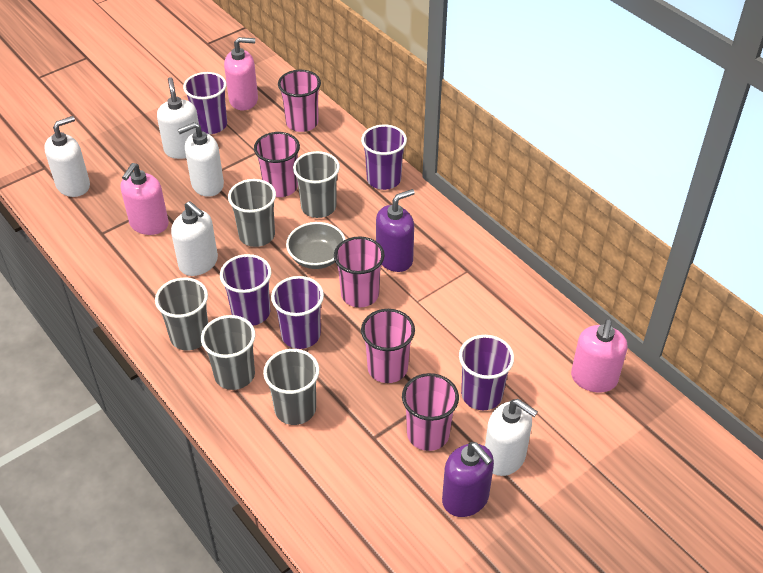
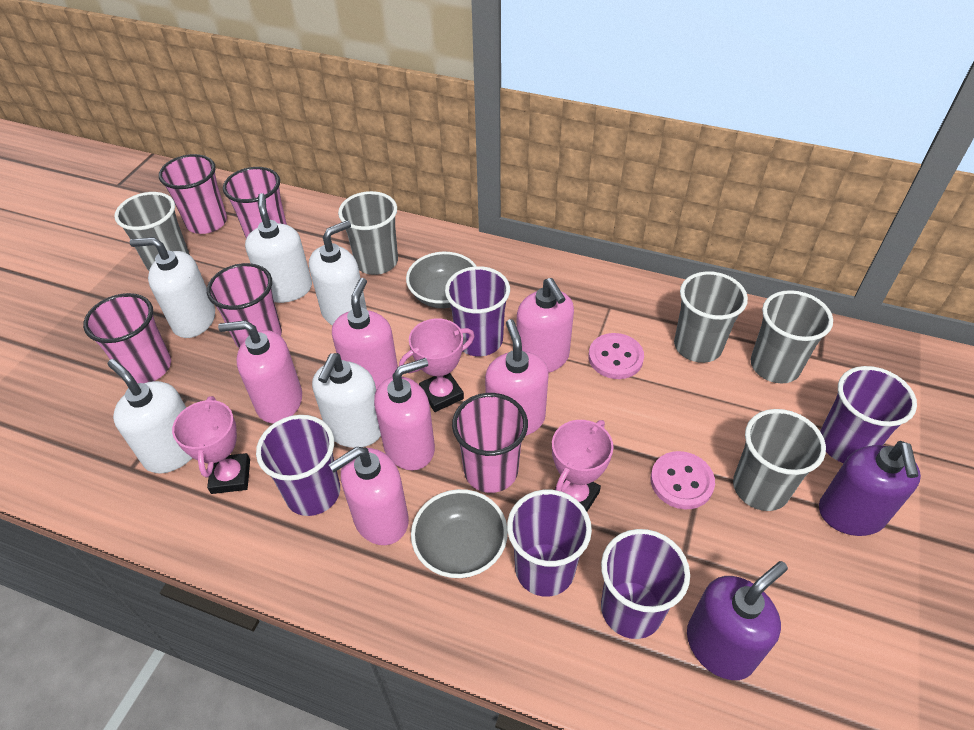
grey bowl: [286,222,346,269] = 1 -> [406,252,476,308] [411,489,508,578] = 2
pink button: none = 0 -> [589,333,644,379] [650,451,715,510] = 2
pink soap dispenser: [121,163,169,235] [224,37,258,110] [571,319,627,392] = 3 -> [218,321,302,423] [329,447,409,545] [332,278,398,390] [374,358,435,470] [485,319,549,436] [516,278,574,373] = 6
pink trophy: none = 0 -> [172,396,250,494] [399,318,474,412] [552,420,614,511] = 3

